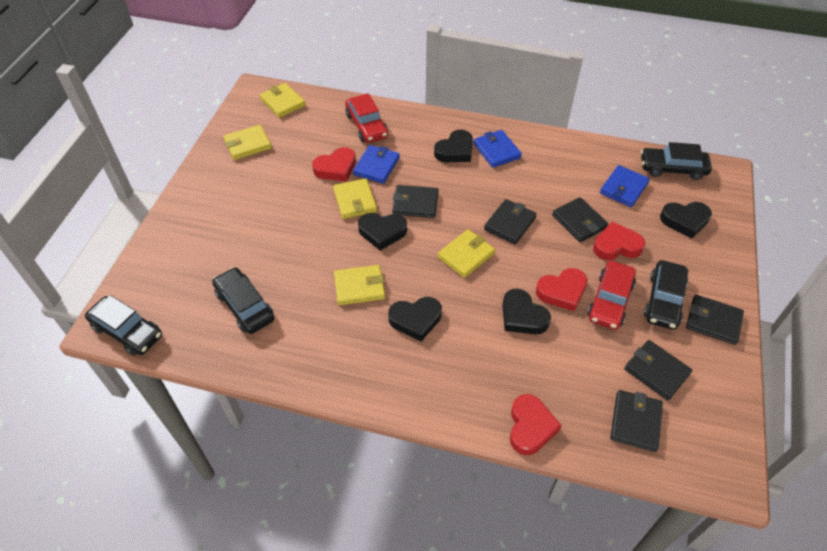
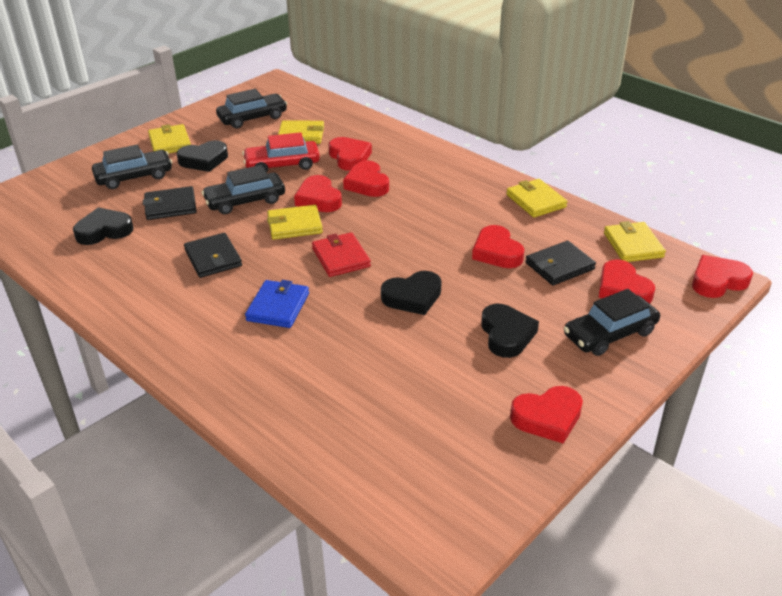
black heart: [358,213,407,251] [388,297,442,341] [434,130,473,162] [502,289,551,334] [660,202,712,239] = 5 -> [73,207,133,245] [177,140,228,172] [381,271,441,315] [481,304,539,358] = 4
black wallet: [392,185,438,218] [484,199,537,245] [552,197,609,242] [610,390,663,452] [624,340,692,400] [686,295,744,345] = 6 -> [143,186,197,220] [184,233,242,278] [525,241,596,286] = 3
blue wallet: [353,145,400,184] [473,130,522,168] [600,165,650,207] = 3 -> [245,280,309,328] = 1
red car: [345,93,388,143] [588,261,636,330] = 2 -> [242,132,320,172] = 1
red heart: [312,147,356,182] [510,394,562,455] [536,268,588,311] [593,222,645,260] = 4 -> [294,175,342,212] [328,137,372,171] [343,160,389,197] [472,225,524,268] [510,386,583,444] [599,259,655,304] [692,255,753,298] = 7
red wallet: none = 0 -> [312,232,371,277] = 1

